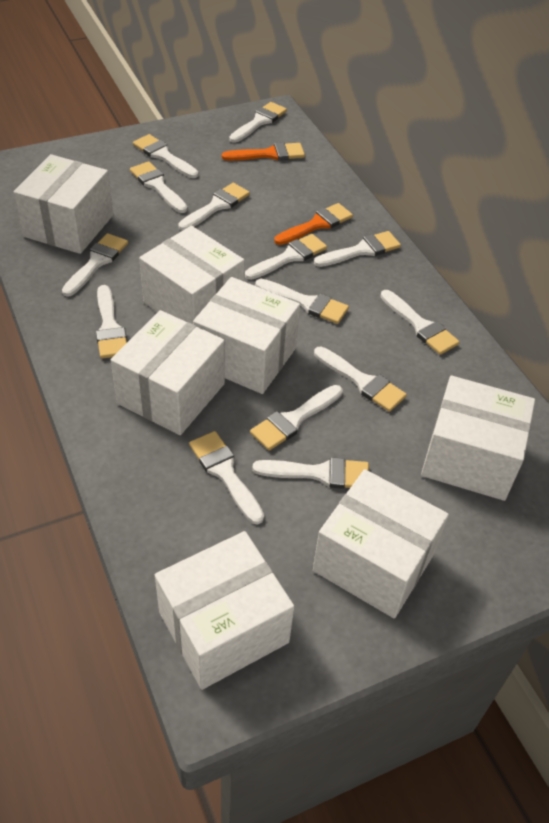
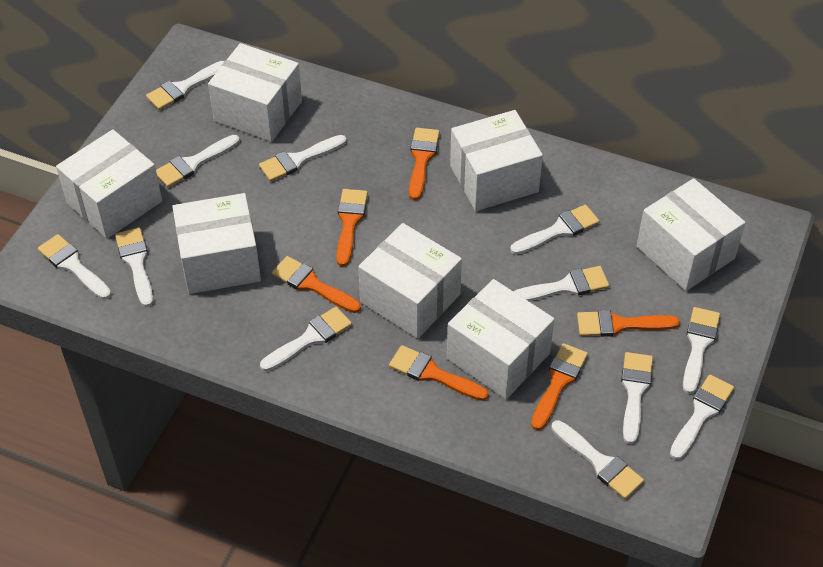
orange brush: [222,142,305,161] [274,203,353,245] = 2 -> [272,256,361,313] [336,189,368,266] [389,345,489,401] [409,128,440,200] [531,343,588,430] [577,310,680,337] = 6
white brush: [62,233,128,297] [96,285,127,359] [130,161,187,213] [133,134,198,178] [178,183,250,230] [189,431,264,524] [229,102,287,143] [245,234,327,280] [250,385,343,451] [252,457,369,489] [255,279,349,324] [314,231,401,267] [314,347,407,412] [380,290,460,355] = 14 -> [38,234,111,299] [115,228,153,307] [146,61,225,110] [156,135,240,187] [259,135,347,181] [260,307,352,371] [510,204,600,255] [513,266,609,301] [551,420,644,499] [621,352,653,444] [670,374,734,460] [683,307,720,394] = 12

